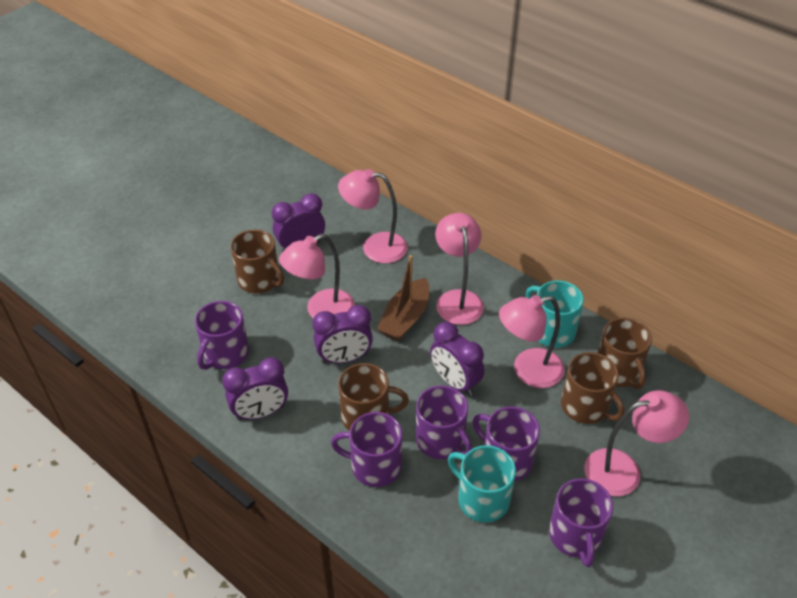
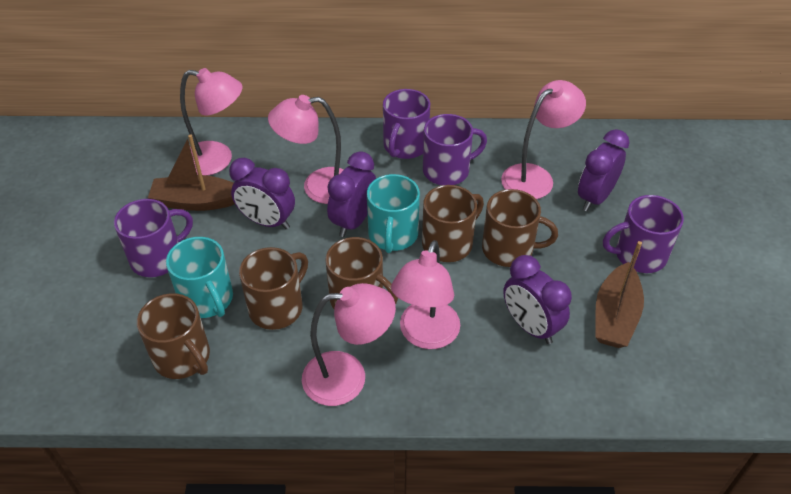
brown boat: [377,255,429,341] = 1 -> [148,134,235,211] [595,241,644,348] = 2
brown mug: [231,229,284,293] [338,363,409,431] [561,352,625,424] [597,318,652,389] = 4 -> [137,293,210,379] [239,247,308,330] [325,237,398,309] [422,185,484,262] [482,189,558,267] = 5
purple mug: [195,301,249,370] [331,412,402,487] [416,385,472,459] [473,406,540,481] [549,478,613,567] = 5 -> [114,199,193,277] [383,89,430,159] [423,114,487,185] [603,195,684,273] = 4

